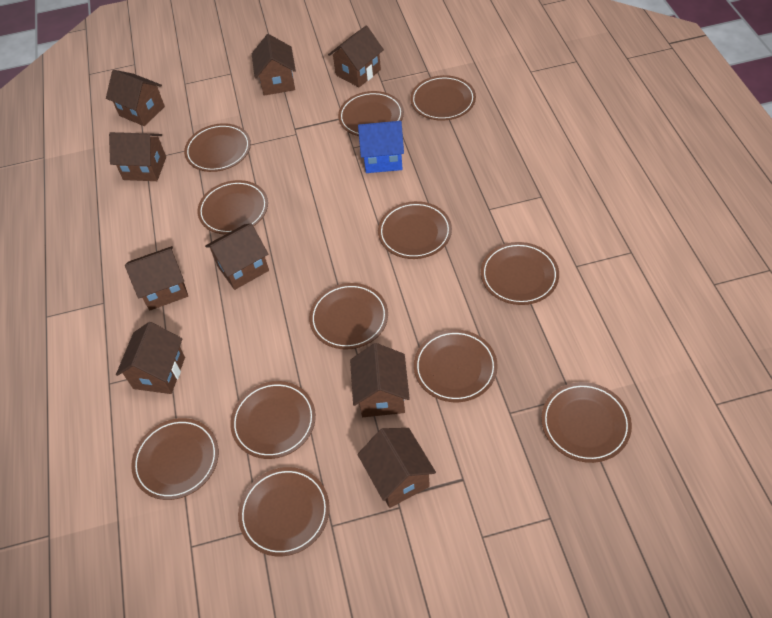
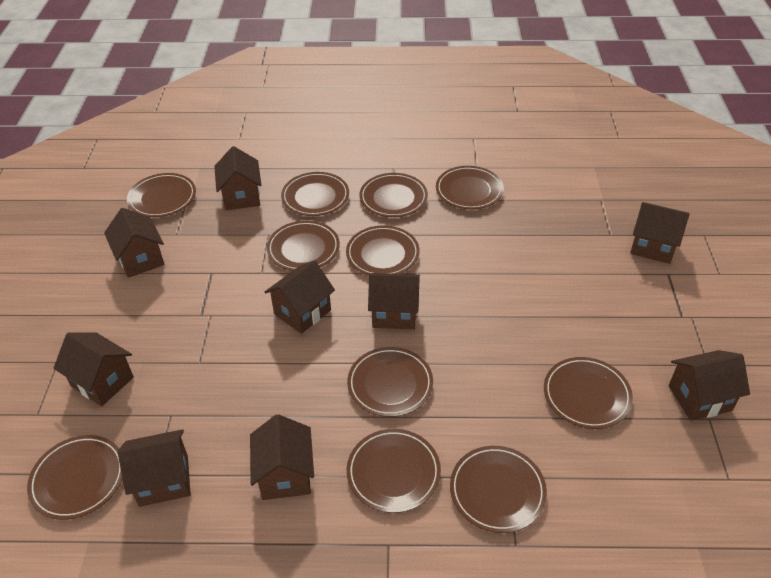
blue house: [358,121,404,173] = 1 -> none = 0
brown plate: [131,418,219,500] [184,123,251,172] [197,180,268,235] [230,381,316,459] [238,467,330,556] [309,283,388,350] [338,91,404,136] [378,201,452,259] [410,75,476,121] [414,330,498,402] [481,242,559,305] [541,382,632,463] = 12 -> [27,435,122,520] [127,173,196,217] [267,221,340,271] [281,172,349,216] [346,226,419,275] [347,347,433,417] [347,429,441,513] [360,173,428,217] [436,166,504,209] [450,446,547,533] [544,357,633,429] = 11

